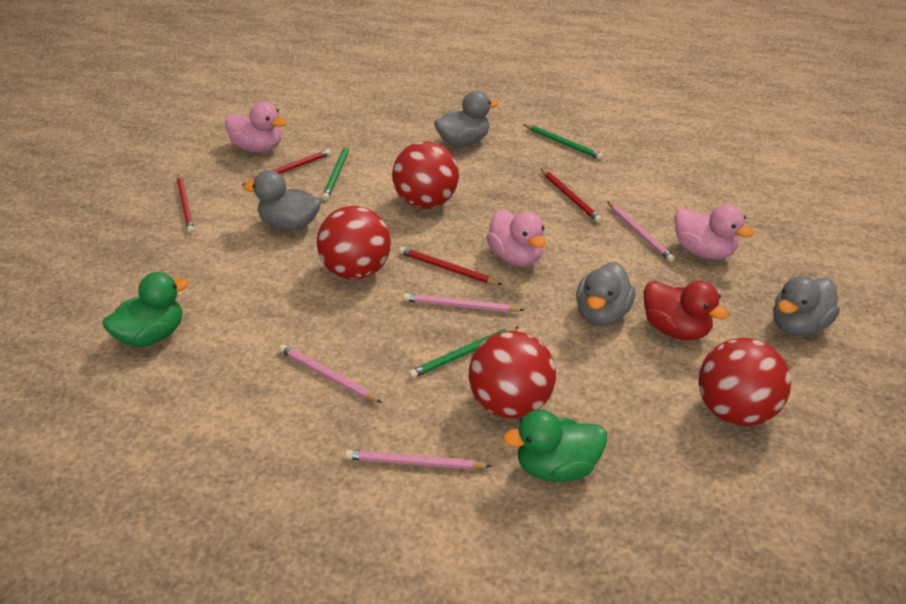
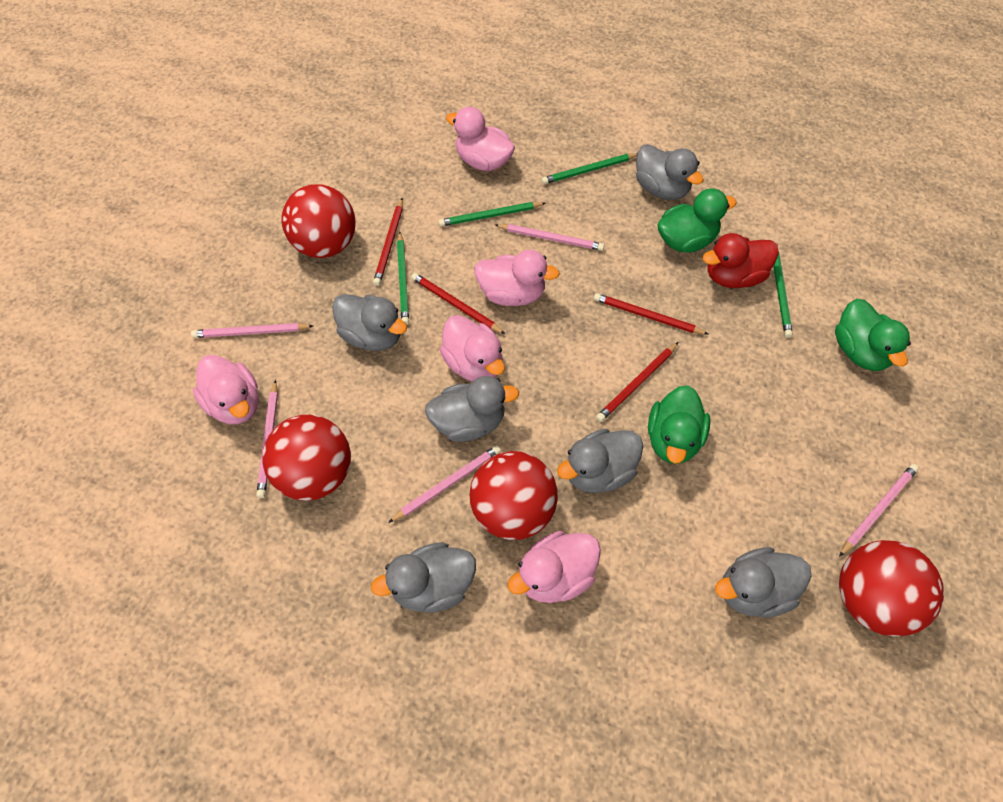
green duck: [103,272,189,347] [503,410,607,482] = 2 -> [648,385,710,464] [657,188,737,253] [835,299,911,371] = 3
green pencil: [322,144,349,200] [409,327,518,378] [523,124,603,160] = 3 -> [397,232,409,325] [438,202,545,227] [542,153,637,184] [773,251,793,338] = 4
grey duck: [244,170,321,231] [434,91,498,147] [576,262,635,326] [773,276,840,336] = 4 -> [332,294,407,351] [371,542,476,613] [425,376,519,442] [557,429,643,493] [636,144,704,200] [715,547,811,618] = 6
pink duck: [225,102,287,152] [486,210,546,266] [675,204,754,260] = 3 -> [193,355,259,425] [440,315,505,381] [446,107,515,171] [474,250,560,306] [507,531,601,603] = 5
pink pencil: [279,344,382,403] [345,450,492,470] [403,293,524,312] [607,201,675,262] = 4 -> [191,323,313,338] [256,380,278,498] [388,445,501,523] [495,224,604,251] [839,464,919,557] = 5

